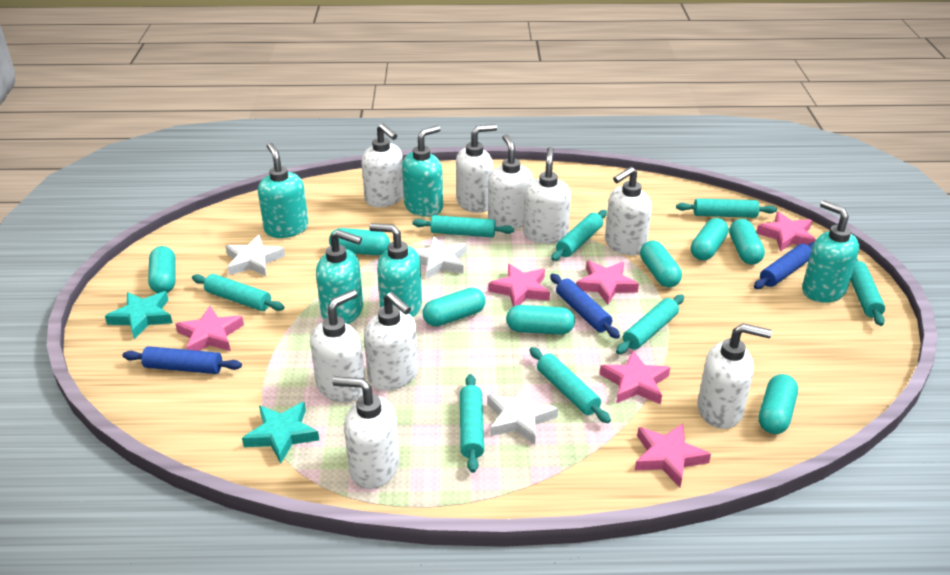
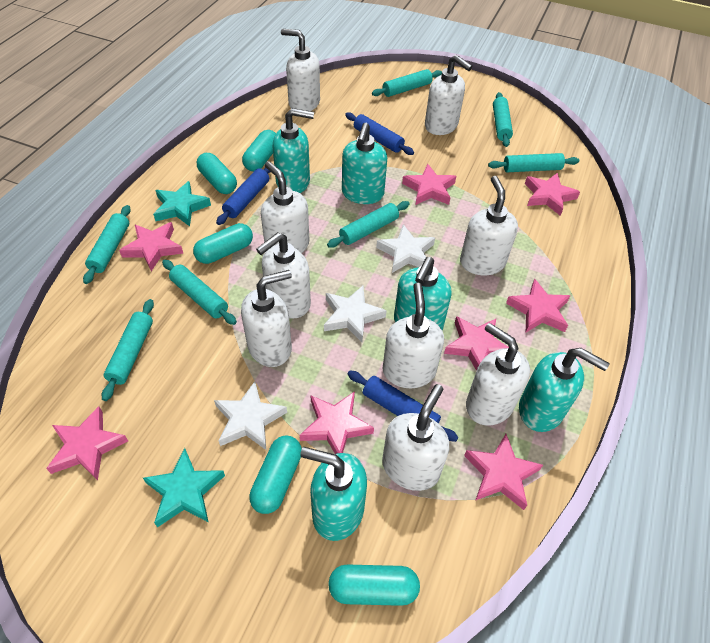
pink star: [175,306,244,351] [488,264,550,307] [576,261,639,305] [600,350,670,405] [635,423,711,487] [757,211,816,251] = 6 -> [46,406,128,481] [119,222,184,271] [300,391,374,454] [402,164,456,205] [444,316,509,371] [464,434,543,510] [506,279,571,332] [525,173,580,216] = 8
turquoise capsule: [148,246,175,293] [329,228,390,255] [423,287,486,326] [506,305,575,335] [640,240,682,287] [691,218,729,260] [729,219,765,265] [759,374,798,434] = 8 -> [193,223,253,264] [197,153,237,194] [242,130,276,172] [249,435,302,514] [328,564,420,606] = 5
turquoise rolling pin: [192,274,285,311] [413,215,514,238] [460,374,484,473] [529,347,611,423] [551,210,607,261] [616,294,684,354] [676,198,777,218] [850,259,885,326] = 8 -> [83,205,131,284] [102,299,154,401] [162,260,237,325] [327,201,409,248] [372,69,442,97] [488,153,579,172] [493,92,513,147] = 7

